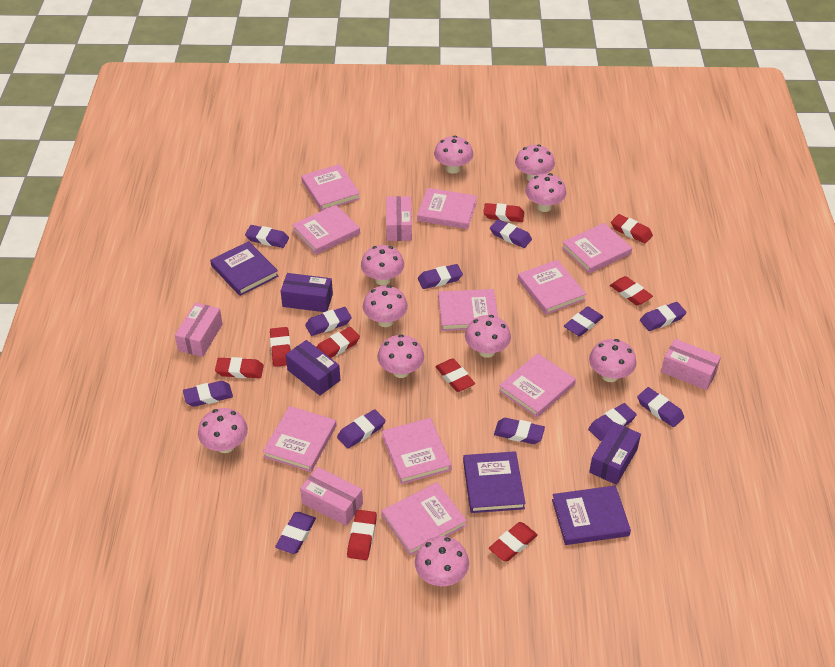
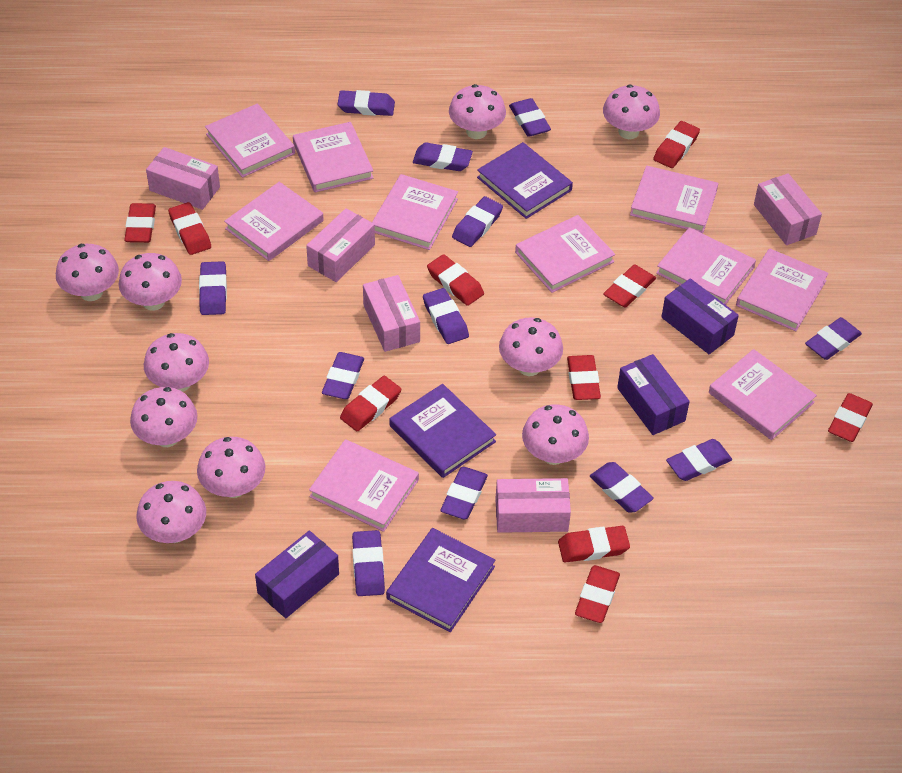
pink box: [175,303,223,357] [300,467,363,526] [386,196,412,241] [661,339,721,390] = 4 -> [146,147,220,210] [306,208,375,282] [363,275,420,352] [495,478,571,533] [754,173,822,245] = 5
red eraser: [215,357,264,378] [270,327,291,367] [317,327,360,358] [347,510,377,560] [435,358,475,392] [483,203,524,222] [489,522,538,562] [610,276,653,305] [611,214,653,244] = 9 -> [124,203,156,243] [168,202,211,255] [340,376,401,431] [427,254,484,306] [558,526,630,563] [567,355,601,400] [575,565,620,623] [603,265,656,307] [653,121,700,168] [828,393,873,442] = 10

